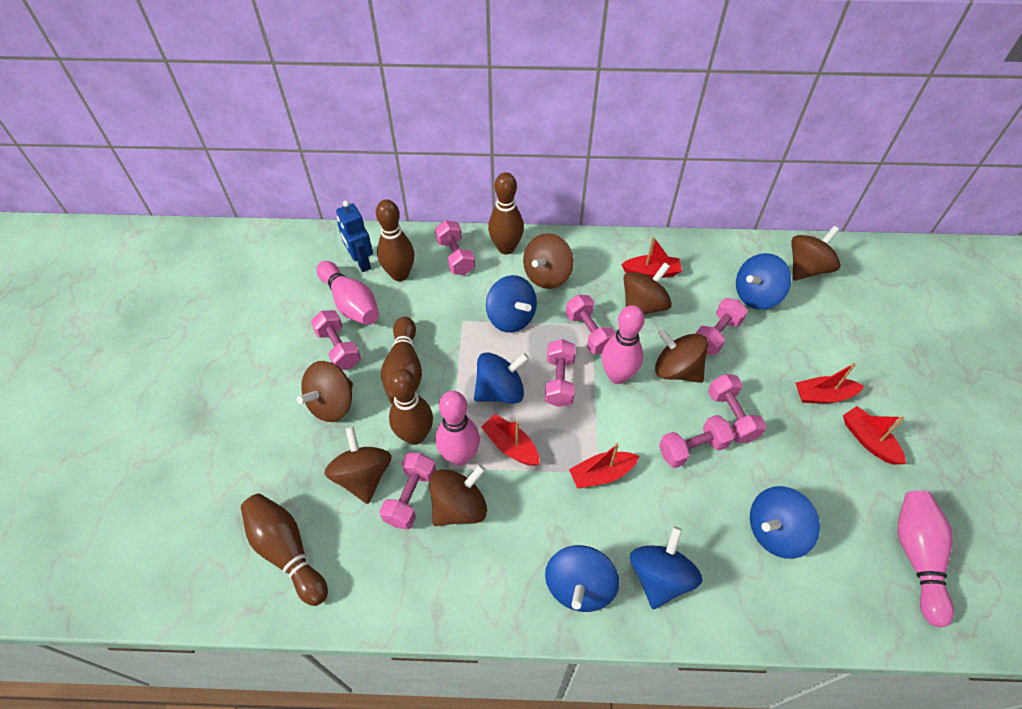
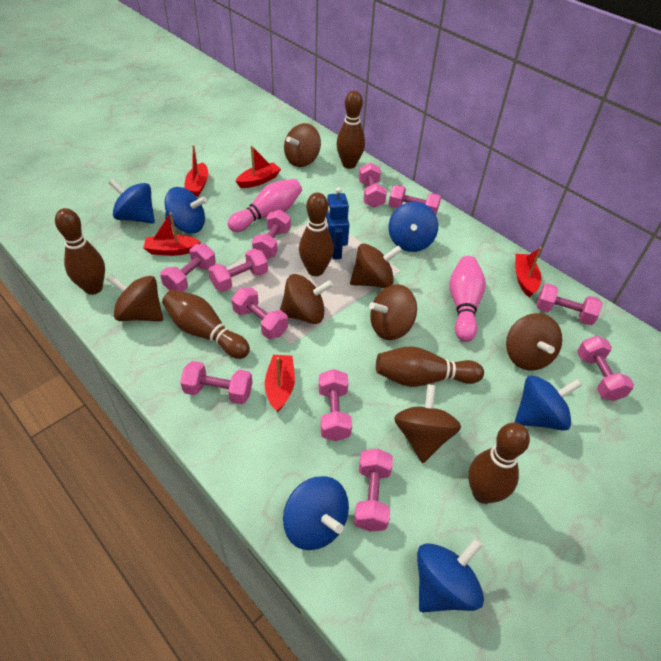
brown bowling pin: [241,494,328,606] [376,200,414,281] [381,317,422,404] [388,369,433,445] [488,172,524,254] = 5 -> [55,208,105,295] [162,290,250,359] [299,192,334,276] [336,91,365,169] [376,346,484,387] [468,423,530,504] = 6
pink bowling pin: [316,261,379,325] [436,391,480,466] [602,305,645,384] [898,491,954,627] = 4 -> [228,179,302,232] [449,256,486,342] = 2
pink dumbbell: [311,310,361,370] [379,453,436,530] [435,220,475,275] [545,339,576,407] [565,295,616,354] [659,415,734,468] [696,298,748,355] [708,374,767,443] = 8 -> [160,244,216,292] [180,361,253,404] [208,249,268,292] [231,287,288,339] [252,210,291,258] [319,369,352,441] [354,449,393,532] [359,162,387,208] [388,185,441,215] [536,283,602,325] [577,336,634,401] = 11

